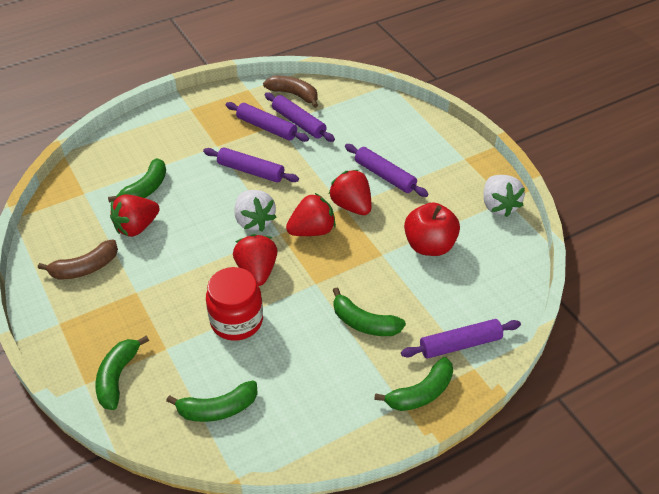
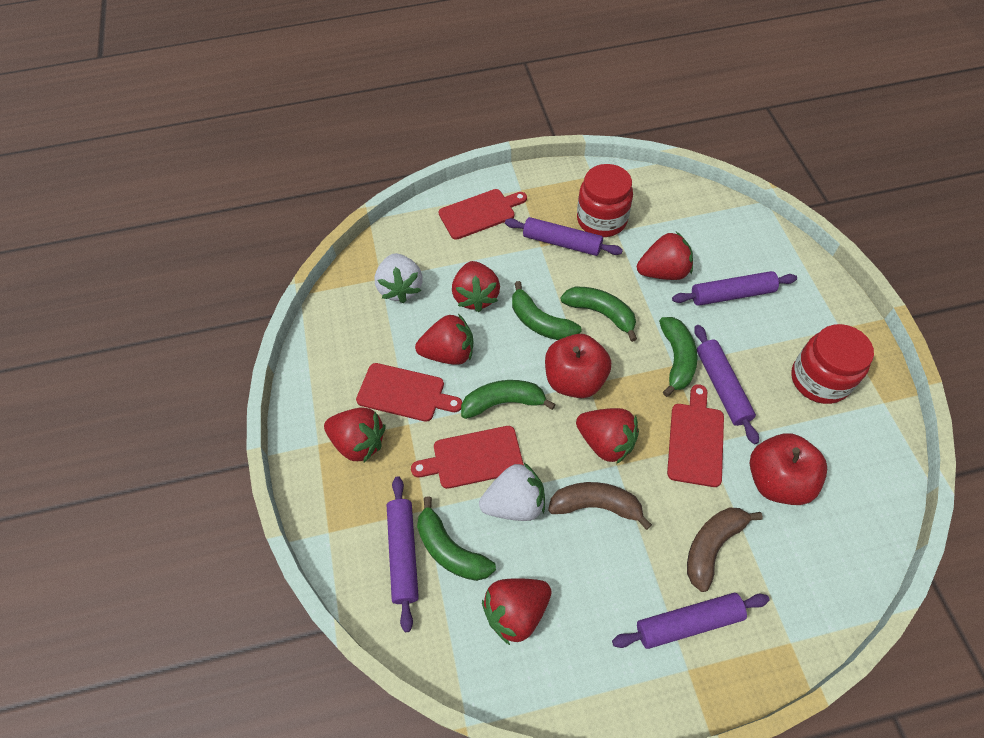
red apple: [404,203,460,256] = 1 -> [545,334,611,398] [750,433,827,505] = 2
red cutting board: none = 0 -> [356,363,462,422] [411,426,524,489] [439,189,527,240] [667,384,724,487] = 4
red jar: [206,267,263,341] = 1 -> [577,164,633,237] [791,324,874,404] = 2
red strawberry: [110,195,160,237] [233,234,278,286] [286,193,336,236] [328,170,372,215] = 4 -> [324,407,386,462] [415,314,474,365] [452,261,500,312] [482,578,551,645] [576,408,639,464] [637,232,693,280] = 6

